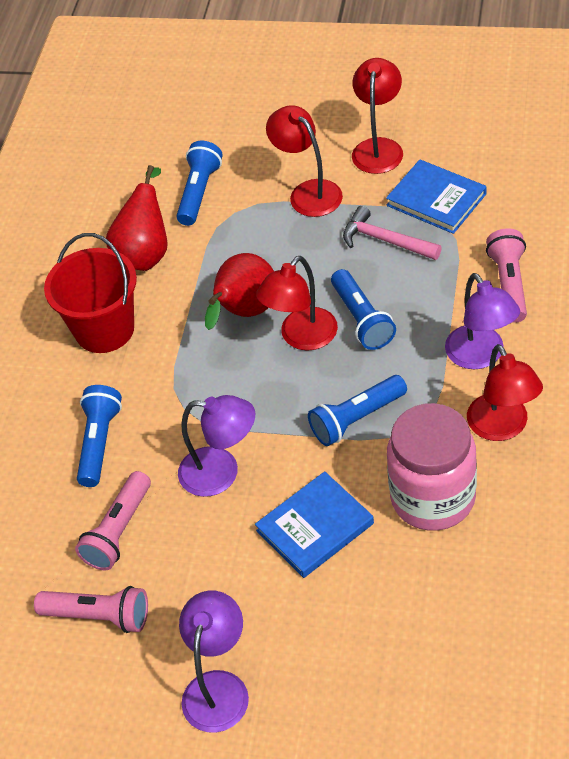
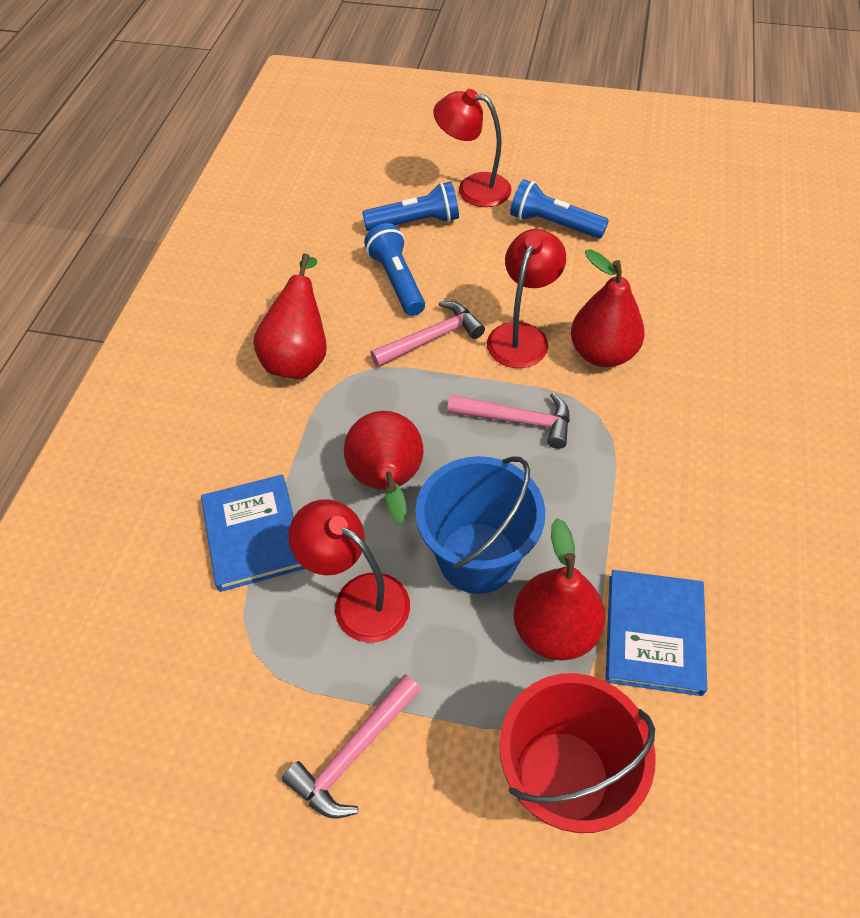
blue bucket: none = 0 -> [415,456,545,594] = 1
blue flashlight: [77,385,122,487] [176,141,223,226] [308,375,407,446] [331,269,396,350] = 4 -> [362,182,459,231] [364,223,425,316] [510,179,609,238] = 3
pink flashlight: [34,586,148,633] [75,471,151,570] [486,228,527,323] = 3 -> none = 0
pink hammer: [343,206,442,260] = 1 -> [282,674,421,818] [371,301,485,367] [447,393,570,449] = 3
pink jar: [387,403,477,531] = 1 -> none = 0
purple lamp: [178,395,255,497] [179,590,249,733] [445,273,520,369] = 3 -> none = 0
red lamp: [256,256,338,351] [266,105,343,217] [352,58,403,174] [467,344,543,441] = 4 -> [288,499,410,643] [433,89,512,207] [487,229,566,368] = 3
red pear: [106,165,168,271] [205,253,274,330] = 2 -> [253,254,327,379] [344,411,423,524] [513,518,606,661] [571,249,645,367] = 4

